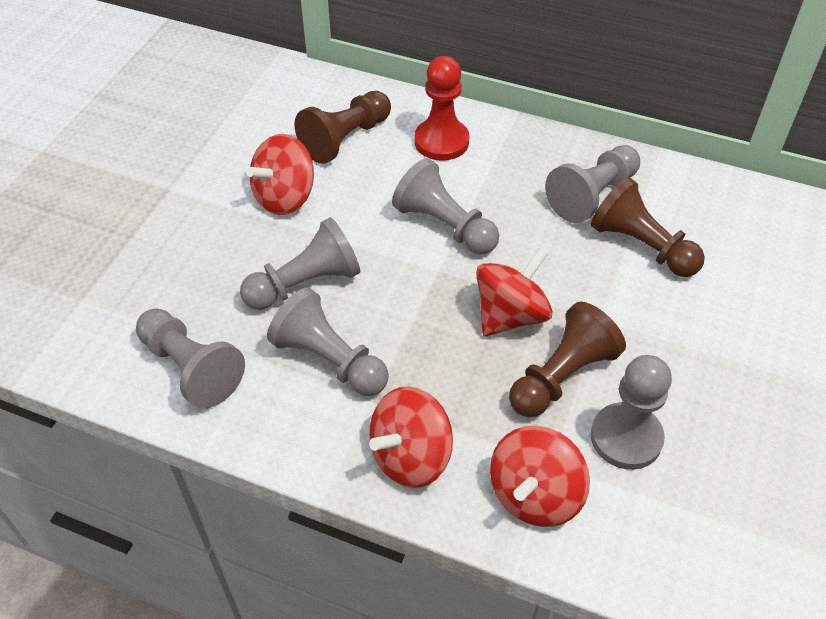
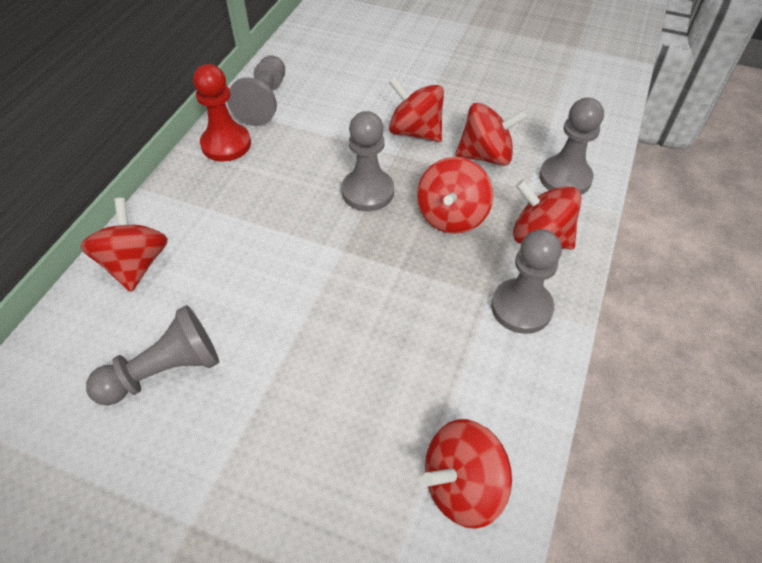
brown pawn: [295,91,391,164] [509,302,626,417] [591,177,705,277] = 3 -> none = 0
grey pawn: [136,309,245,409] [240,217,360,310] [267,288,389,396] [392,158,499,254] [545,145,640,223] [591,355,672,470] = 6 -> [86,305,219,405] [227,55,285,126] [341,111,394,211] [491,229,562,334] [539,98,604,195] = 5
red spinning top: [246,134,314,215] [369,386,453,488] [476,248,553,336] [490,426,590,527] = 4 -> [80,198,168,292] [389,77,444,142] [417,157,493,234] [423,419,512,529] [455,103,528,166] [513,180,582,250] = 6

